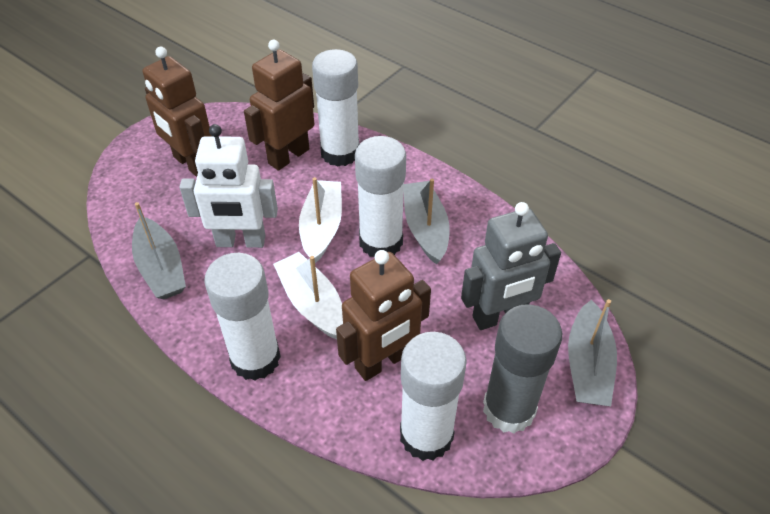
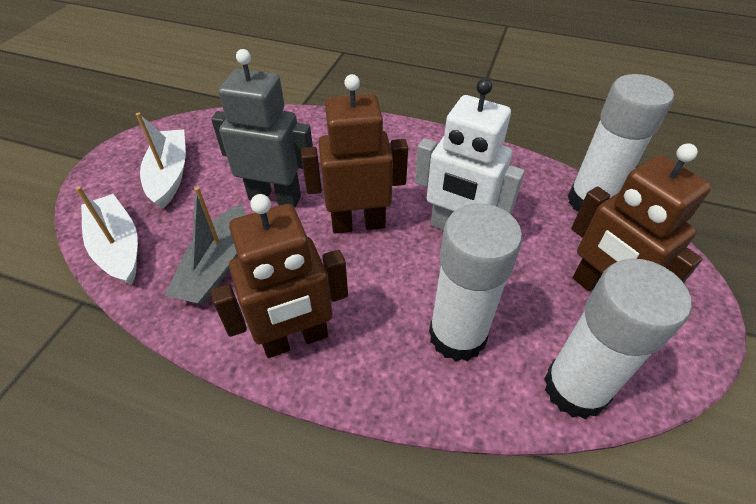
grey boat: [132,202,186,299] [403,179,450,265] [568,299,617,406] = 3 -> [165,187,245,304] = 1
grey glue stick: [483,304,562,433] = 1 -> none = 0
white glue stick: [204,253,281,381] [312,49,360,166] [355,136,406,257] [400,332,467,461] = 4 -> [429,203,523,362] [544,258,691,419] [568,74,674,212] = 3

